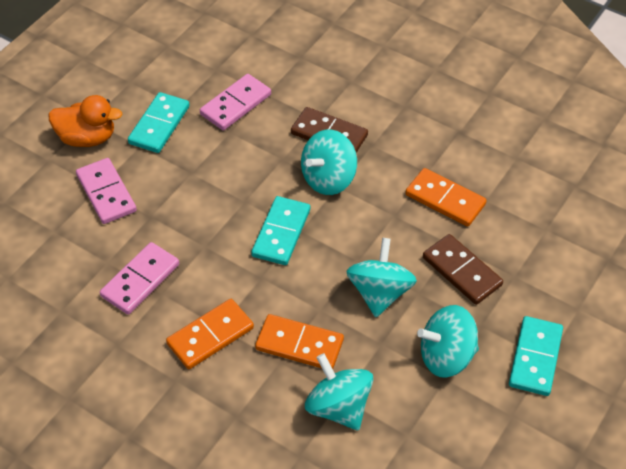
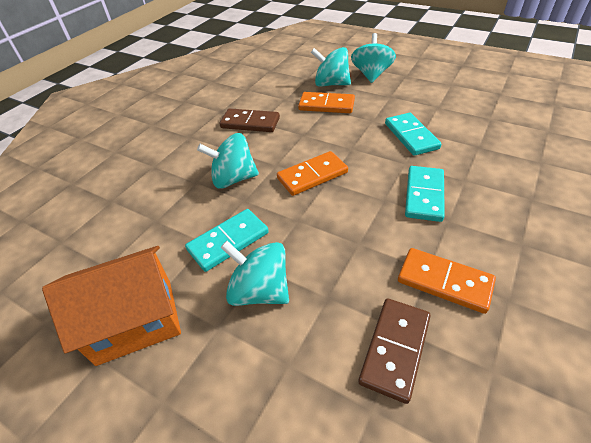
orange duck: [48,95,122,147] = 1 -> none = 0
orange house: none = 0 -> [42,246,181,366] = 1
pink domino: [76,158,137,224] [100,242,179,315] [200,74,271,130] = 3 -> none = 0

